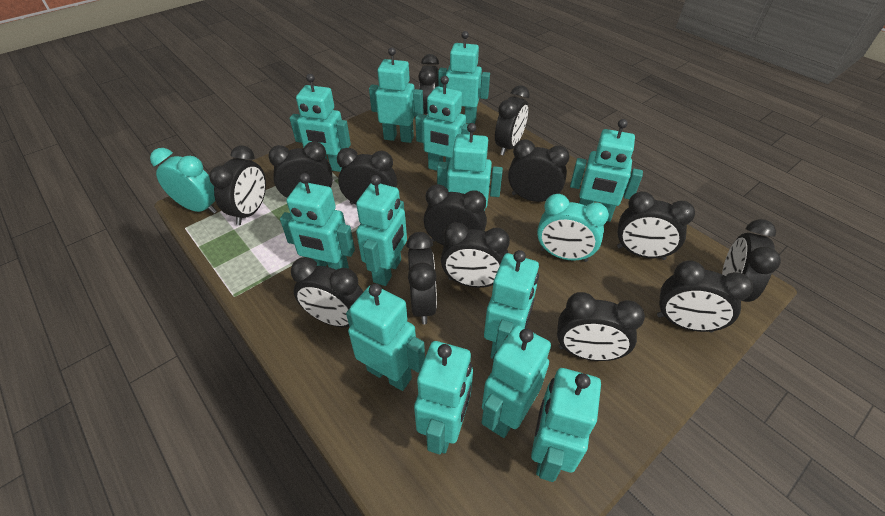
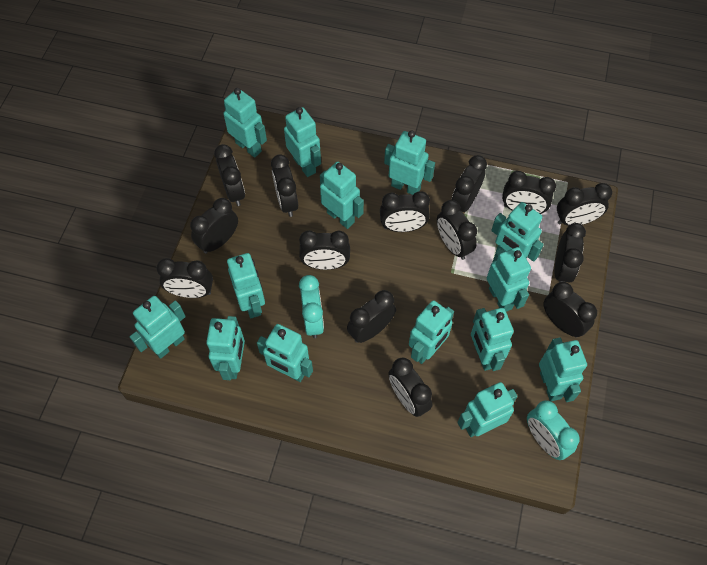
turquoise robot: [280,173,355,270] [290,74,351,172] [346,284,425,391] [356,175,407,286] [369,47,424,143] [414,341,473,454] [415,76,470,171] [437,123,503,211] [438,31,490,124] [481,325,551,438] [484,250,539,359] [531,368,601,482] [570,119,643,222] = 13 -> [130,296,186,359] [206,316,245,380] [223,88,267,158] [227,253,265,318] [257,324,313,382] [284,107,321,177] [320,162,364,229] [384,130,435,195] [409,300,454,364] [457,382,517,437] [471,308,514,371] [487,247,531,312] [491,202,544,262] [539,337,587,402] = 14

